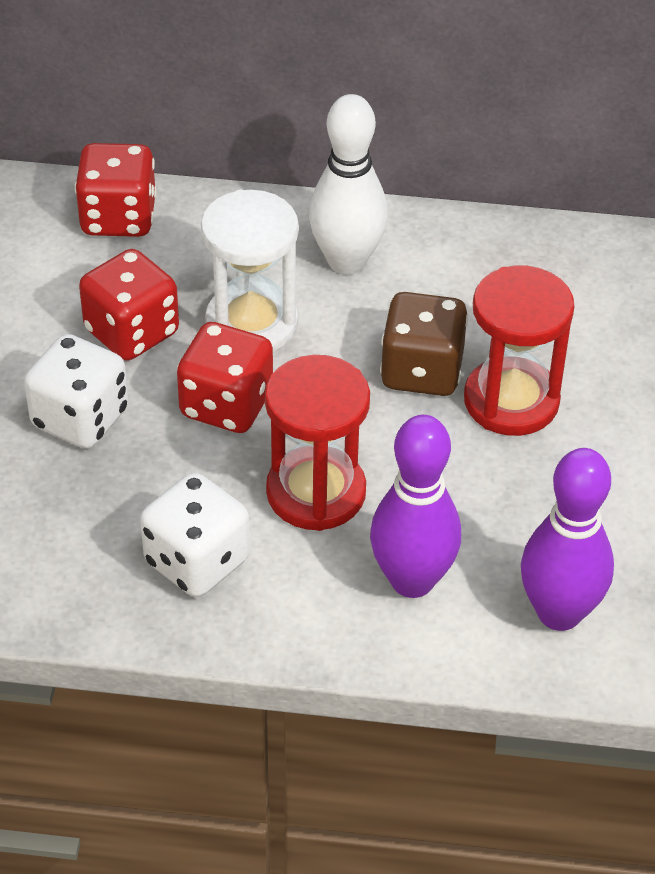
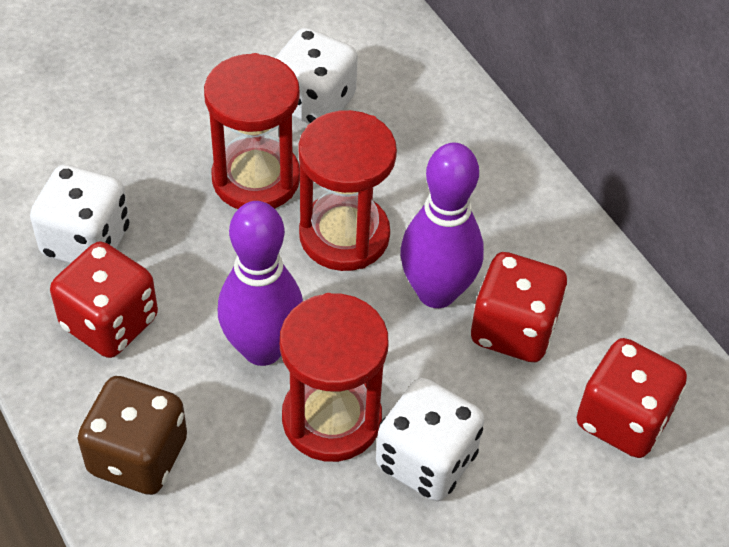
red hourglass: [265,355,370,531] [464,265,575,436] = 2 -> [204,53,300,209] [280,293,388,462] [298,110,397,271] = 3
white bowling pin: [309,94,388,275] = 1 -> none = 0
white dice: [24,334,128,449] [140,473,250,597] = 2 -> [30,165,130,264] [275,28,358,124] [376,378,484,501] = 3
white hourglass: [201,190,299,352] = 1 -> none = 0

